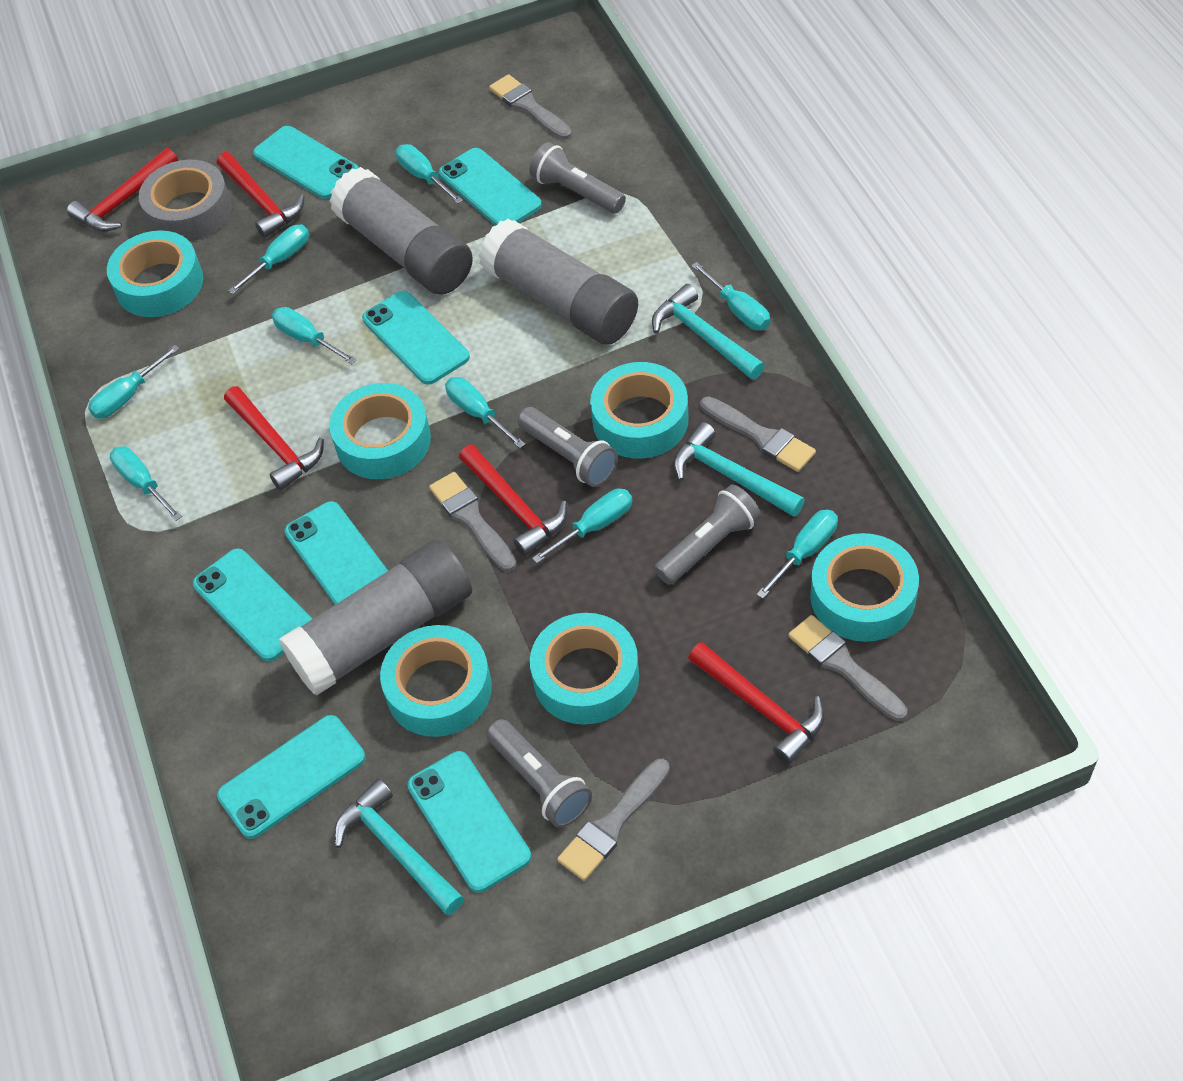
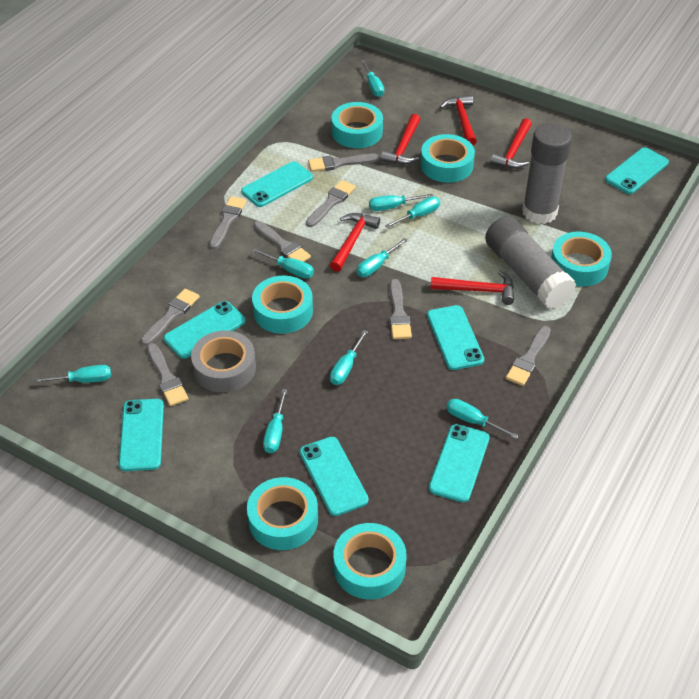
grey brush: [429,472,517,572] [489,74,572,140] [557,759,670,881] [700,396,816,472] [788,615,907,721] = 5 -> [141,289,200,346] [147,343,188,406] [209,196,247,249] [253,221,311,262] [306,180,356,227] [308,154,379,172] [390,279,412,339] [506,326,551,386] = 8
grey flashlight: [486,719,592,828] [517,407,618,487] [530,142,626,214] [654,484,761,585] = 4 -> none = 0
grey glue stick: [279,539,472,696] [329,167,473,295] [479,219,638,345] = 3 -> [485,216,576,309] [522,123,572,224] = 2
turquoise hammer: [334,779,464,915] [652,284,765,380] [673,422,805,517] = 3 -> none = 0

